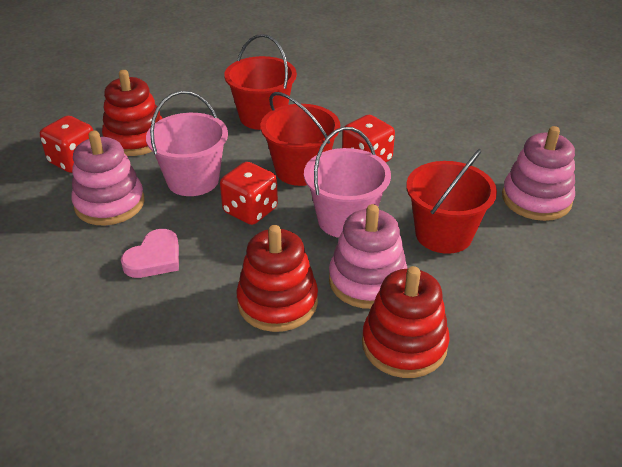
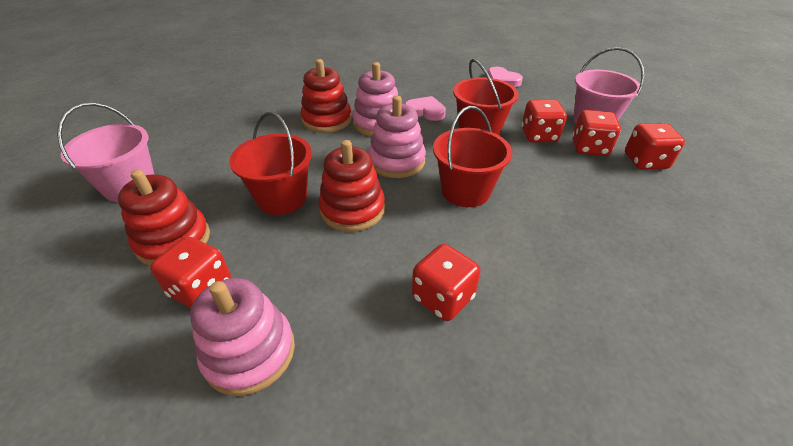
pink heart: [121,229,179,278] = 1 -> [405,96,446,121] [488,67,523,87] = 2
red dice: [40,116,94,173] [220,162,278,225] [342,115,395,162] = 3 -> [150,237,231,308] [412,244,481,321] [521,100,567,142] [572,110,621,156] [625,123,685,170] = 5

